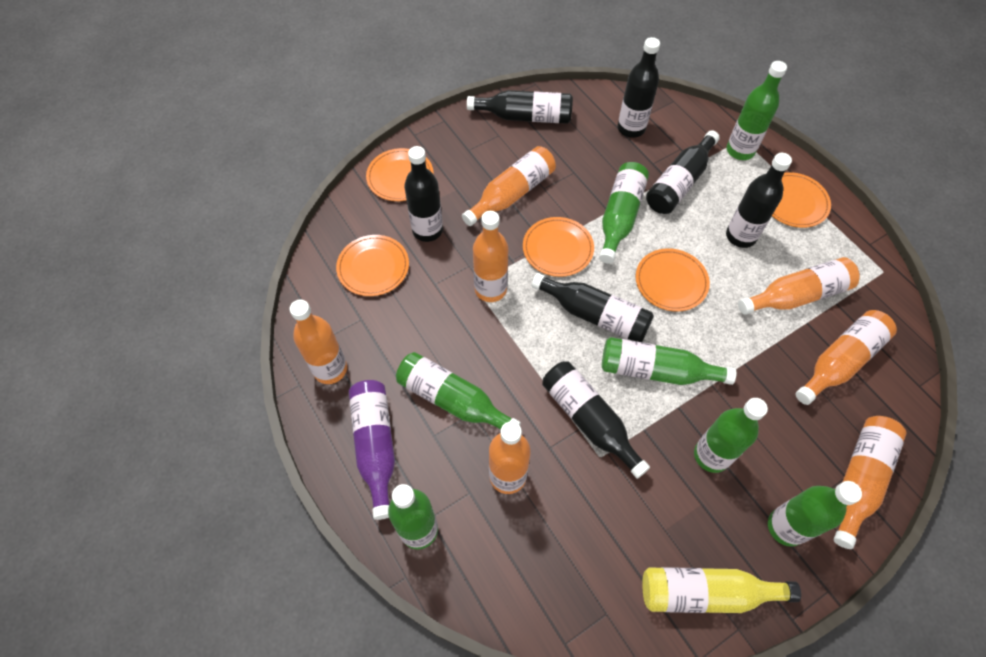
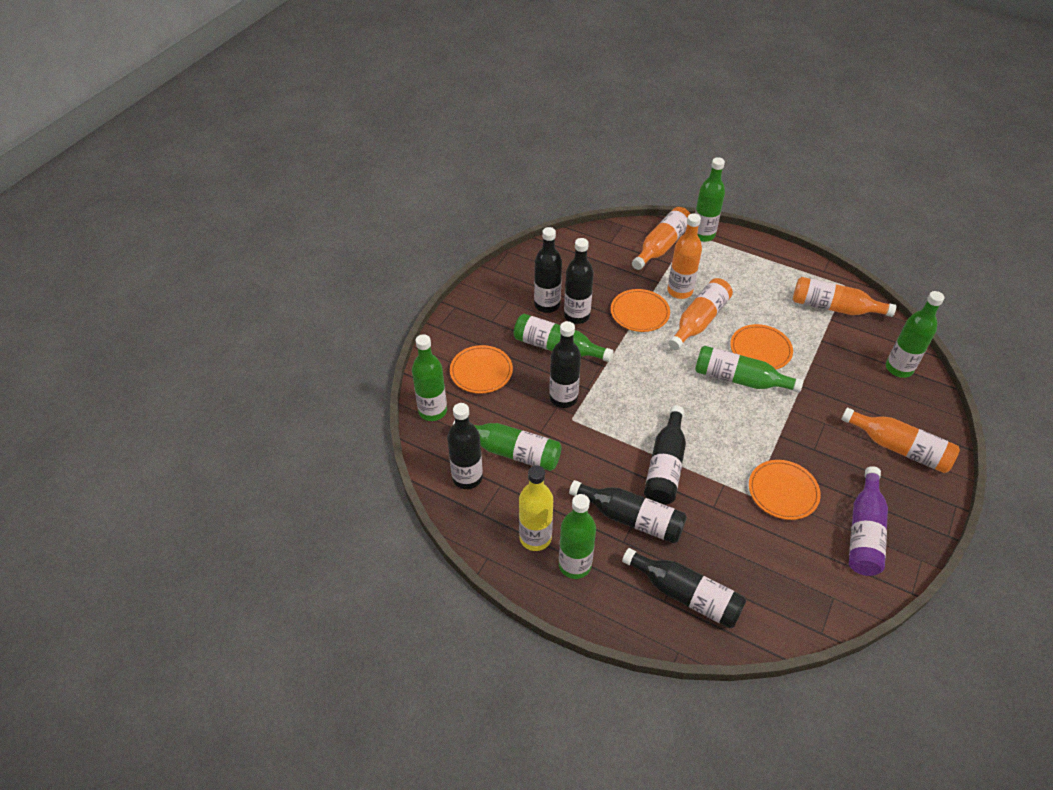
orange bottle: [290,299,347,384] [462,146,556,226] [473,211,508,302] [489,421,531,494] [738,257,860,315] [796,310,897,405] [834,416,906,549] = 7 -> [632,207,690,270] [668,213,702,299] [668,278,733,350] [793,277,896,317] [841,407,960,473] = 5
orange plate: [336,235,409,296] [366,148,434,201] [523,217,594,277] [635,248,710,312] [772,172,831,228] = 5 -> [450,345,513,394] [611,289,670,332] [730,324,793,369] [749,460,821,520] = 4

